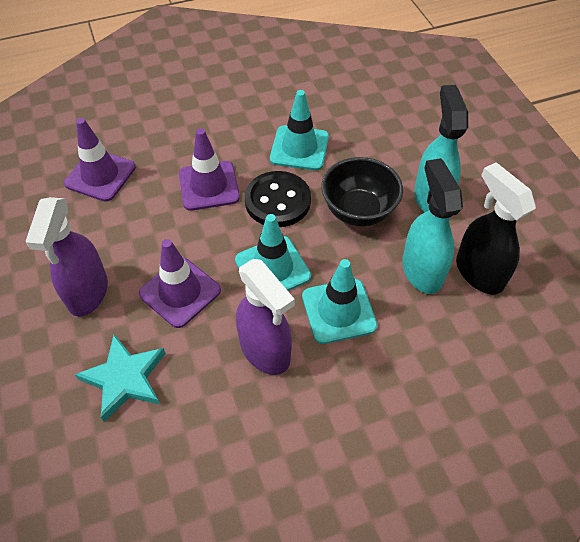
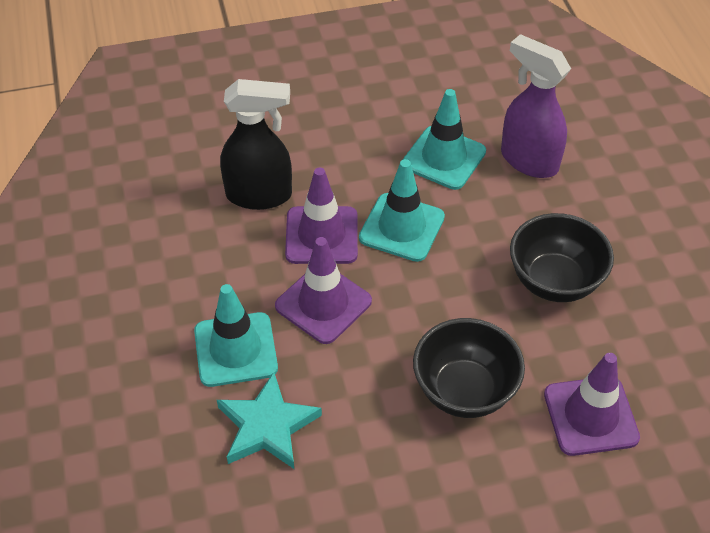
black bowl: [321,157,403,227] = 1 -> [413,318,525,418] [510,213,614,302] = 2
black button: [245,171,311,227] = 1 -> none = 0
purple spray bottle: [26,197,108,317] [236,259,295,375] = 2 -> [501,34,571,178] = 1
turquoise spray bottle: [402,158,463,294] [414,85,468,212] = 2 -> none = 0

